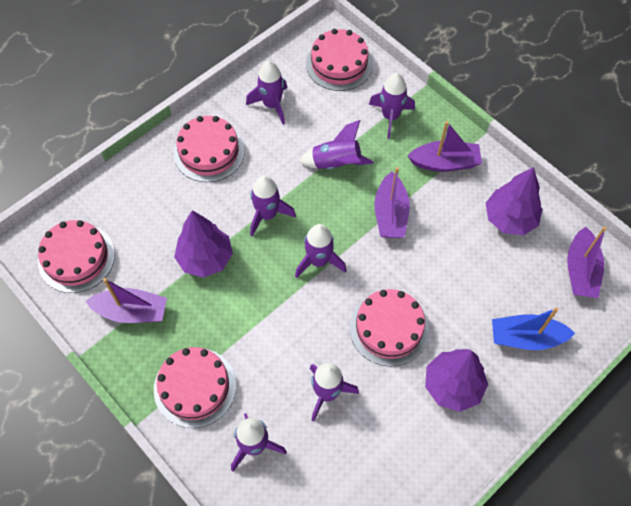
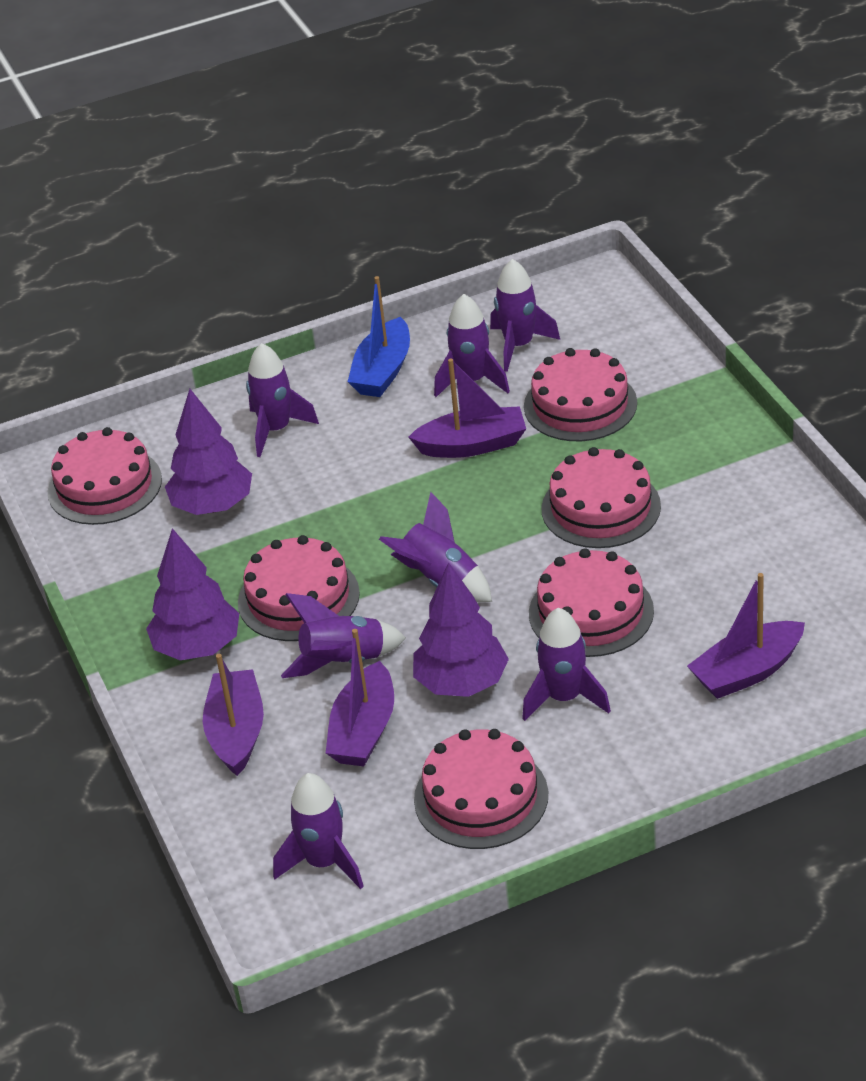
pink cake: [38,220,115,293] [154,347,236,428] [174,116,245,182] [306,29,373,91] [350,289,429,366] = 5 -> [48,427,162,525] [238,535,360,641] [414,729,548,849] [524,348,637,441] [529,548,654,657] [541,447,661,548] = 6

